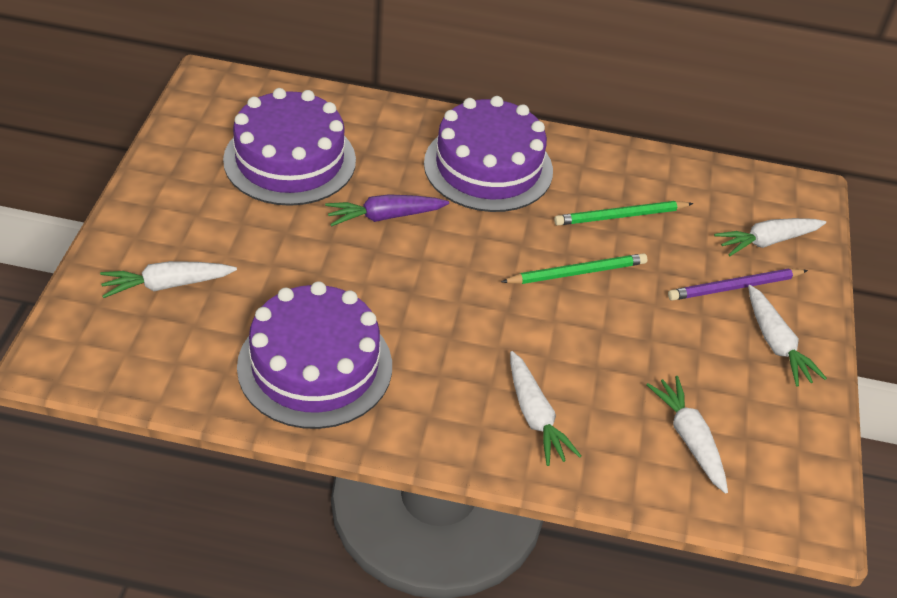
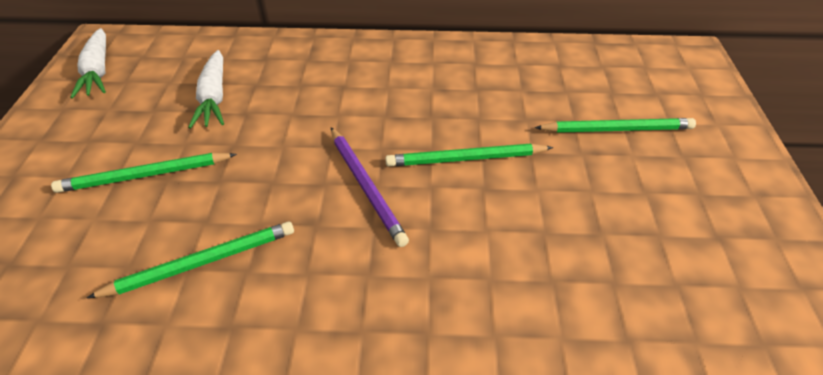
green pencil: [501,253,647,284] [554,201,693,226] = 2 -> [51,153,237,193] [87,222,294,298] [385,144,553,167] [534,118,696,133] = 4
purple cake: [223,88,356,206] [237,281,392,429] [424,96,553,212] = 3 -> none = 0
purple carrot: [325,194,449,227] = 1 -> none = 0
white carrot: [100,261,237,298] [510,351,581,466] [646,376,728,494] [714,218,826,256] [748,285,827,387] = 5 -> [70,28,106,98] [188,50,224,129] = 2

